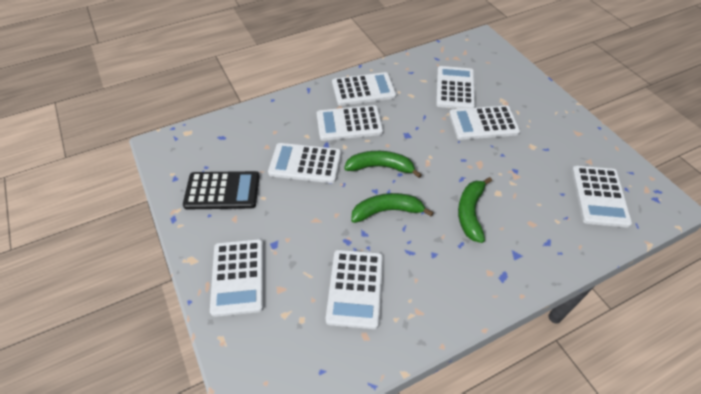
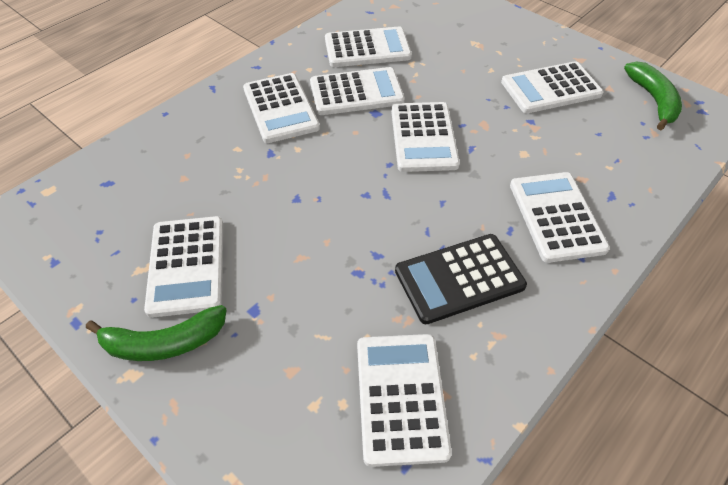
green banana: [344,151,422,178] [351,193,434,223] [458,177,492,243] = 3 -> [86,305,226,361] [624,61,682,130] = 2

